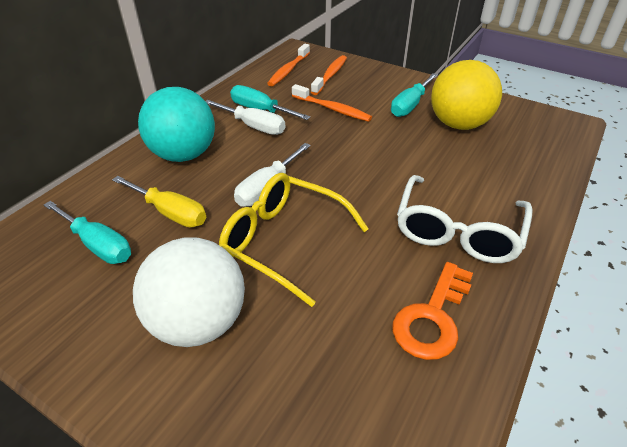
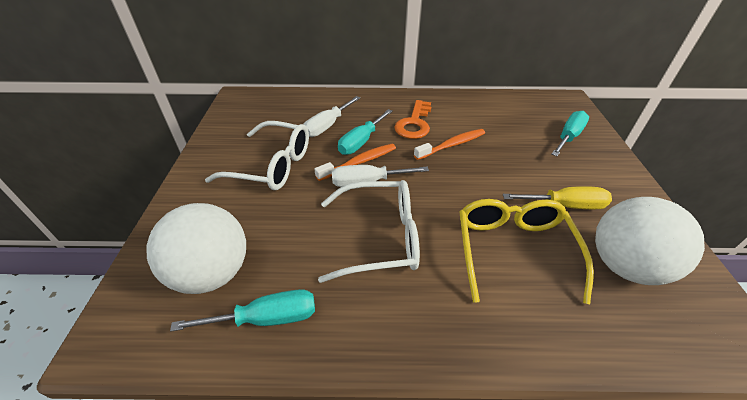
orange toothbrush: [267,44,310,86] [292,84,372,122] [311,55,347,95] = 3 -> [314,144,396,181] [414,129,485,160] = 2
turquoise ball: [138,87,215,162] = 1 -> none = 0
white ball: [133,238,245,347] = 1 -> [147,203,246,294] [595,197,705,285] = 2
white glasses: [397,175,533,263] = 1 -> [205,121,309,190] [318,180,420,283] = 2
yellow ball: [431,60,502,130] = 1 -> none = 0

